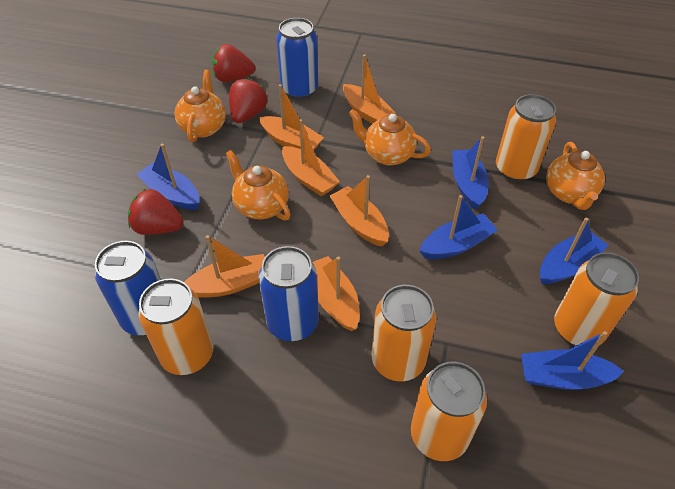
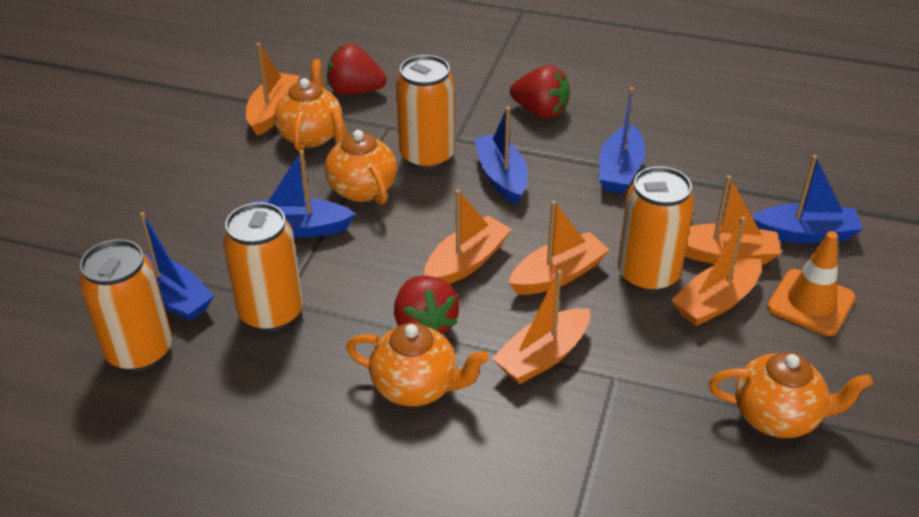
blue can: [95,241,161,336] [259,246,319,341] [276,18,318,99] = 3 -> none = 0
orange can: [138,278,213,375] [372,285,437,381] [411,362,487,461] [496,94,556,182] [554,252,639,346] = 5 -> [79,239,172,372] [223,202,303,332] [396,55,455,170] [618,166,695,293] = 4
orange traffic cone: none = 0 -> [767,231,855,336] = 1

